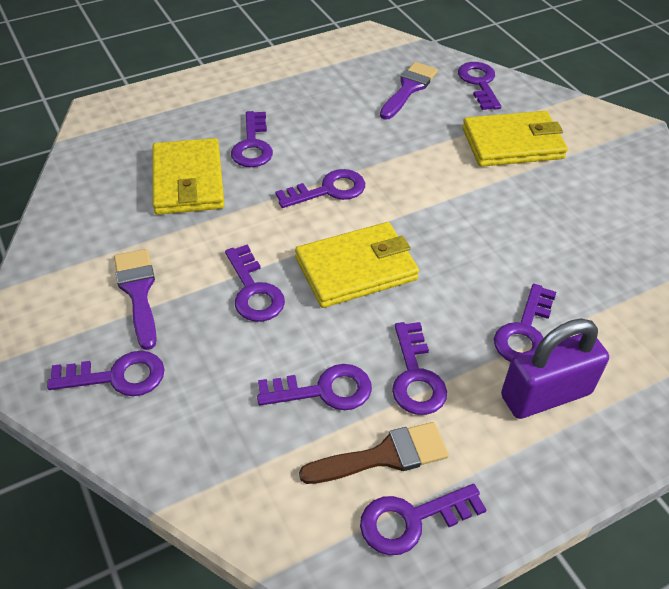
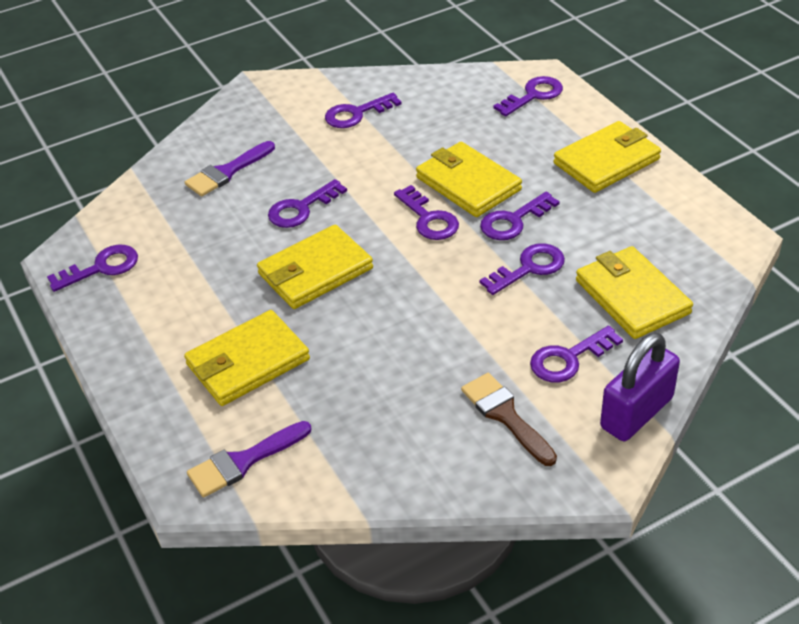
purple key: [47,351,165,396] [225,245,285,322] [231,111,273,167] [257,364,372,410] [275,169,365,208] [360,484,487,555] [392,322,447,415] [458,62,501,110] [494,284,556,362] = 9 -> [47,245,138,292] [268,179,347,228] [325,93,402,128] [394,185,459,240] [480,192,560,240] [480,243,565,295] [493,76,563,116] [530,326,623,383] = 8
yellow wallet: [152,138,224,215] [295,222,419,308] [462,111,568,167] = 3 -> [184,310,310,406] [257,225,373,309] [416,142,522,217] [553,121,661,193] [576,246,693,339] = 5

